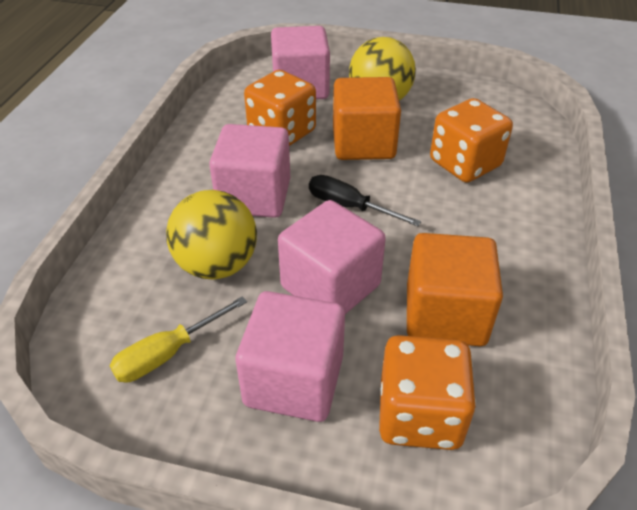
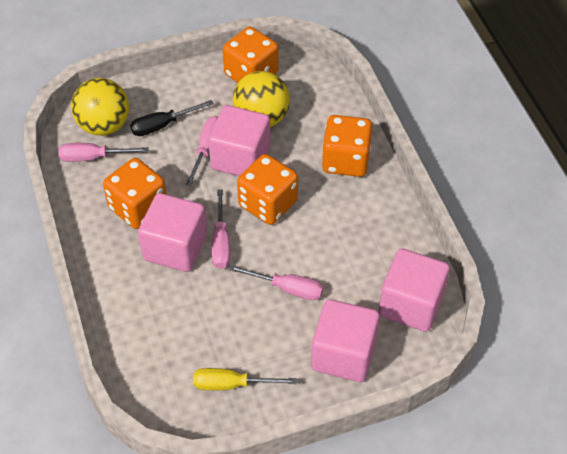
orange cube: [333,77,401,160] [407,233,503,346] = 2 -> none = 0
orange dice: [244,70,316,146] [379,335,476,450] [430,98,513,183] = 3 -> [103,158,167,229] [223,27,279,83] [237,154,298,225] [322,115,373,177] = 4
pink screwdriver: none = 0 -> [58,143,149,162] [185,116,218,186] [211,189,230,269] [229,265,323,300] = 4

